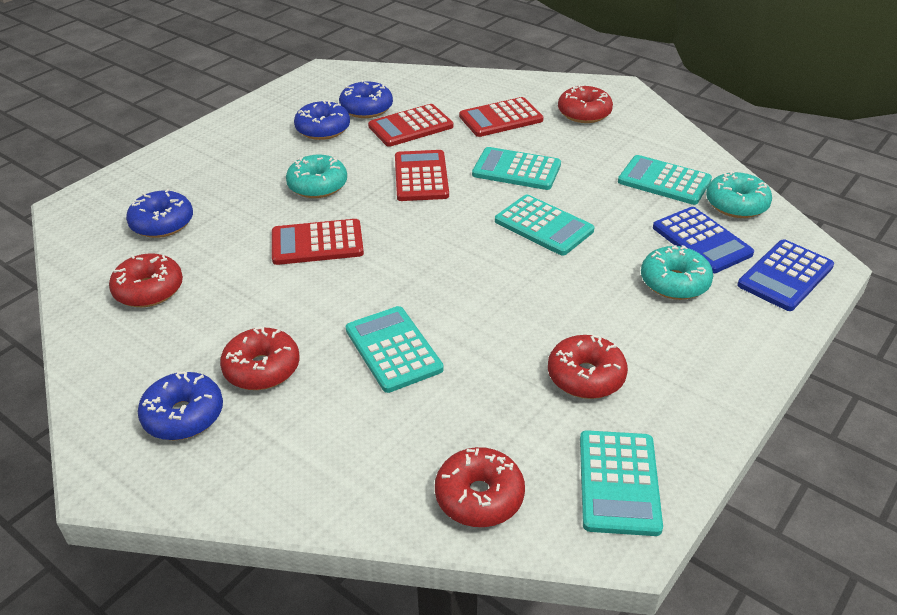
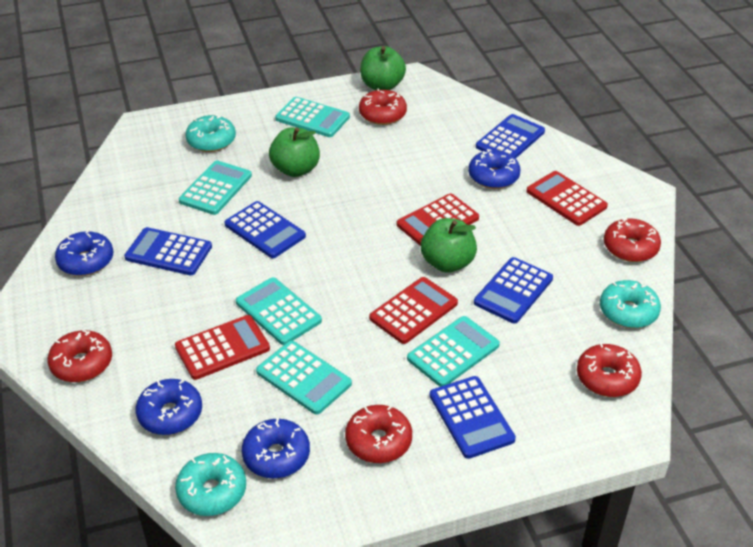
blue calculator: [653,207,754,273] [737,239,834,311] = 2 -> [124,227,212,275] [225,201,306,258] [429,376,516,459] [474,257,553,324] [476,114,545,158] = 5
green apple: none = 0 -> [269,127,320,177] [360,46,406,90] [421,218,477,273] = 3

